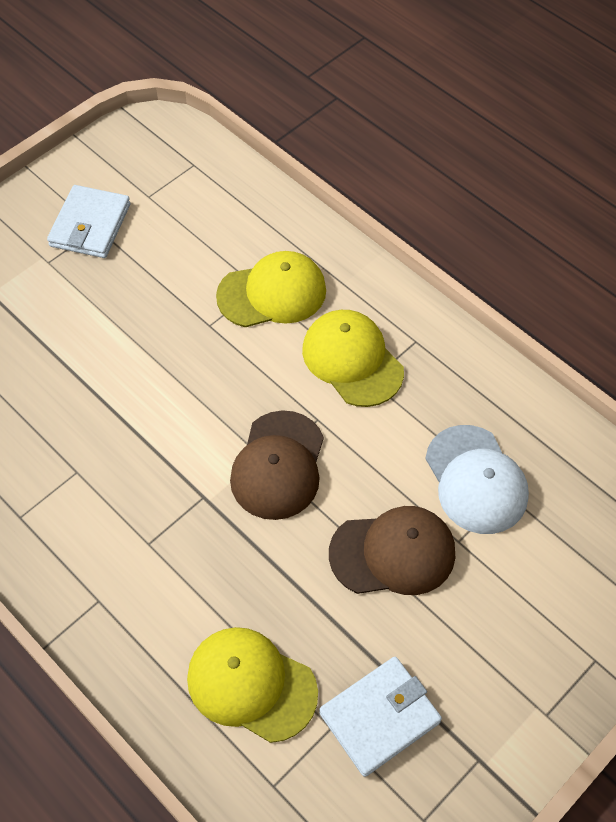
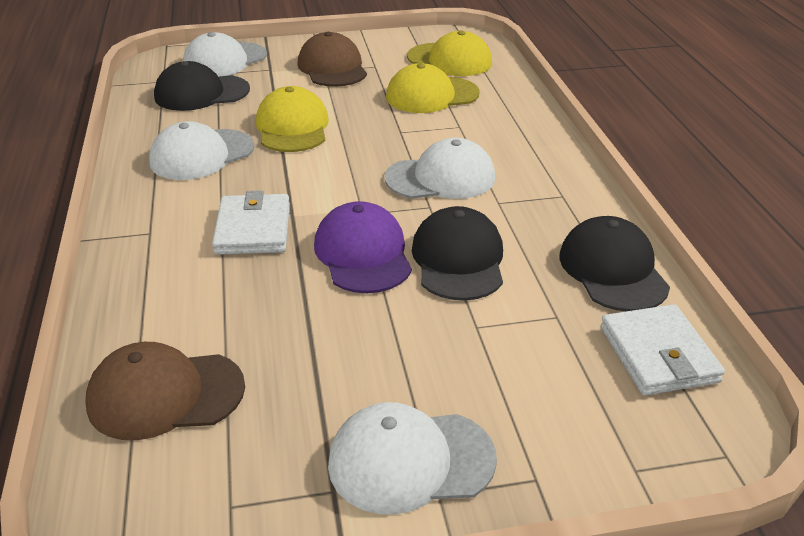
black cap: none = 0 -> [154,61,250,111] [412,206,503,301] [559,216,670,311] = 3
purple cap: none = 0 -> [314,201,412,293] = 1
white cap: [425,425,529,534] = 1 -> [149,121,254,180] [183,32,267,77] [328,402,497,514] [385,138,495,199] = 4

